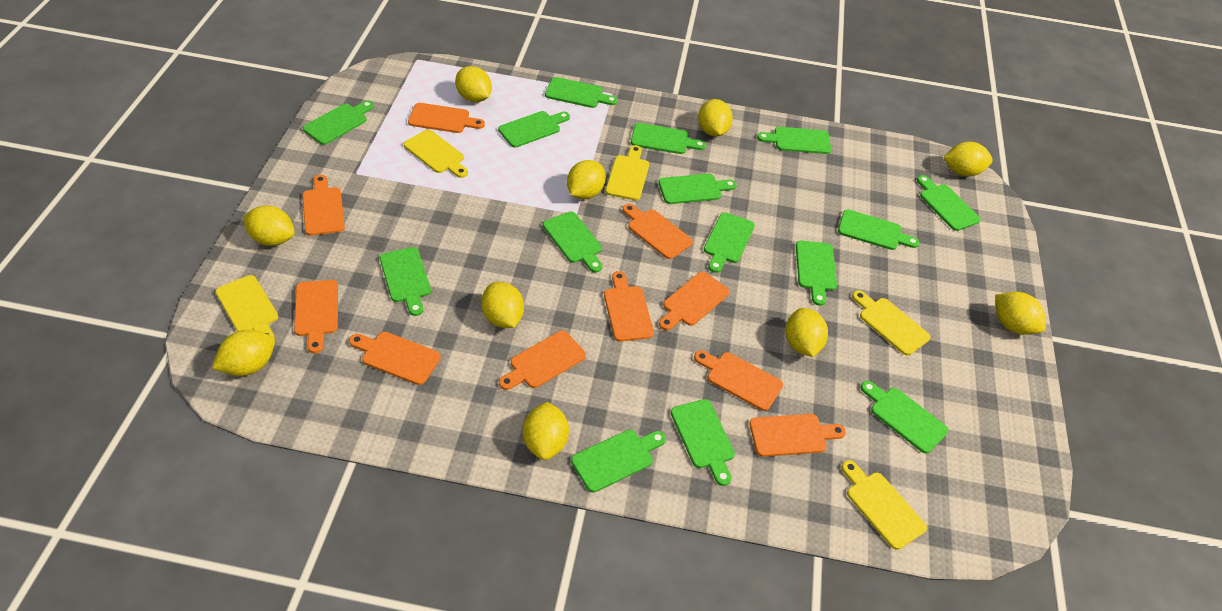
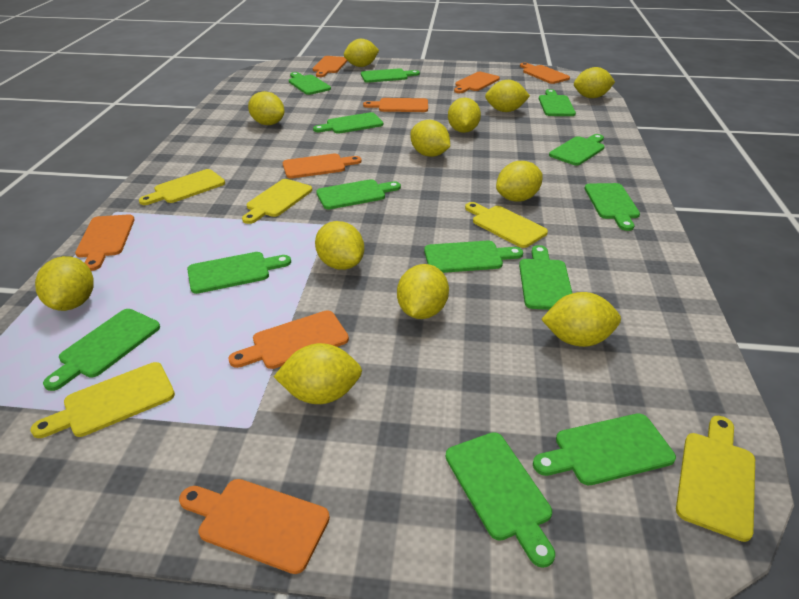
green cutting board: [303,100,374,145] [380,247,431,316] [498,111,570,148] [543,211,602,272] [545,77,618,108] [571,430,666,492] [631,123,706,154] [659,174,737,204] [671,399,735,486] [704,212,755,273] [757,127,831,154] [796,240,837,306] [838,209,920,250] [861,381,949,453] [917,175,981,231] = 15 -> [43,309,160,391] [187,252,291,294] [289,72,331,95] [313,112,383,134] [316,179,401,209] [361,68,420,83] [424,241,523,273] [445,432,555,568] [519,245,572,310] [533,413,676,485] [539,89,576,116] [549,134,605,166] [585,183,640,231] = 13
orange cutting board: [294,280,338,353] [302,175,345,236] [349,332,441,385] [408,103,485,133] [499,331,586,390] [604,271,654,342] [623,204,693,259] [659,272,729,330] [694,350,783,411] [749,414,846,457] = 10 -> [75,214,135,271] [179,479,330,574] [229,310,349,369] [283,154,362,178] [313,56,347,77] [363,98,428,112] [454,72,500,93] [520,63,570,84] = 8
yellow lemon: [212,330,275,376] [243,206,295,246] [455,66,492,102] [481,282,524,328] [523,402,569,460] [567,160,606,199] [698,99,733,137] [786,308,828,357] [943,142,993,176] [995,292,1046,335] = 10 -> [35,256,94,311] [248,91,284,125] [274,343,362,404] [315,221,364,270] [344,39,379,67] [397,264,449,319] [410,120,450,157] [448,97,481,133] [485,80,530,112] [496,161,543,202] [541,292,621,347] [574,67,615,98] = 12

